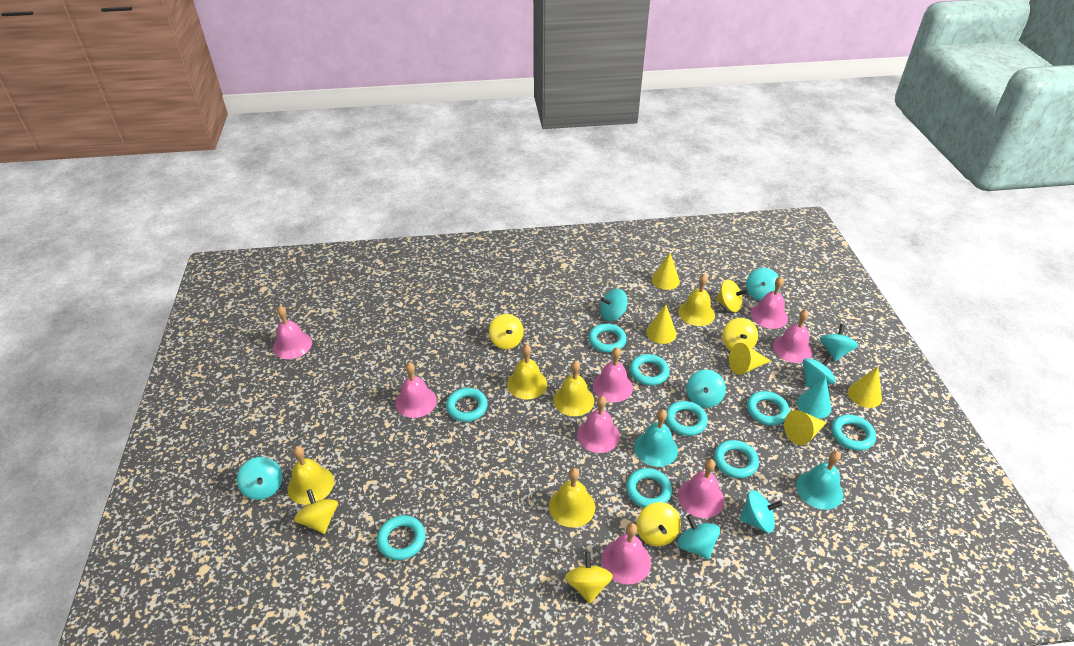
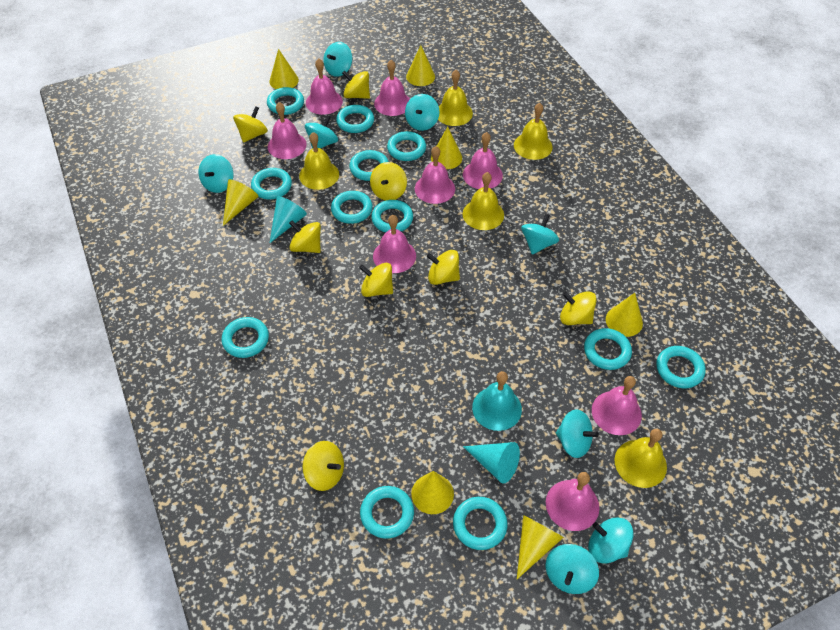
turquoise bell: [634,409,678,467] [796,451,843,510] = 2 -> [472,371,522,431] = 1
turquoise cone: [797,376,831,418] = 1 -> [270,196,307,243] [463,442,520,483] = 2
turquoise ring: [377,515,426,560] [446,388,488,422] [588,323,627,353] [626,468,672,508] [630,354,670,386] [665,401,708,436] [714,440,759,478] [747,391,789,425] [831,414,876,451] = 9 -> [222,317,269,358] [251,168,292,199] [267,87,304,115] [331,191,373,224] [336,105,374,133] [349,150,389,181] [360,486,414,539] [371,200,413,232] [387,131,426,161] [453,497,507,550] [584,328,632,370] [656,346,706,388] = 12
yellow cone: [646,305,677,344] [652,253,680,290] [729,343,771,375] [784,410,827,445] [848,367,882,408] = 5 -> [223,179,259,226] [269,49,299,89] [406,45,435,86] [411,471,454,514] [431,127,462,169] [517,515,564,579] [606,293,643,337] = 7
yellow spinning top: [294,489,338,534] [489,314,524,349] [565,551,613,603] [637,502,681,547] [716,279,748,312] [722,318,758,351] = 6 -> [233,106,268,143] [289,220,321,253] [302,441,344,491] [342,70,370,99] [359,263,393,297] [370,162,407,201] [427,250,460,285] [560,291,597,325] = 8

